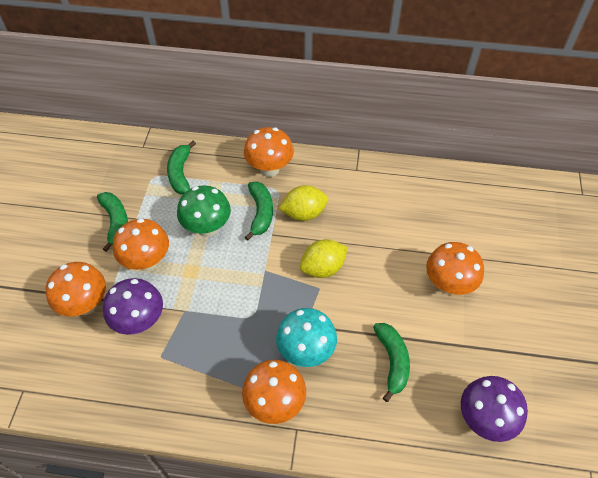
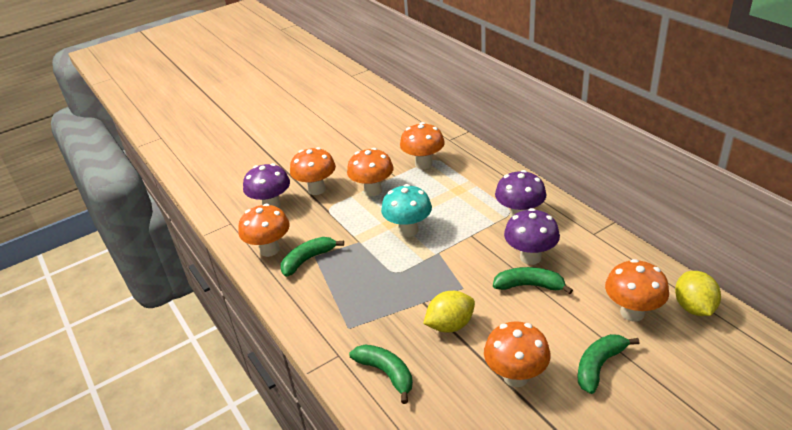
green mushroom: [177,185,231,237] = 1 -> none = 0
orange mushroom: [46,262,106,316] [113,218,169,271] [242,360,306,424] [244,127,294,177] [426,242,484,295] = 5 -> [238,204,290,257] [290,147,336,195] [347,148,394,197] [400,122,445,169] [484,321,551,387] [605,259,669,322] = 6
purple mushroom: [103,278,163,335] [461,376,528,442] = 2 -> [243,163,290,208] [495,170,547,218] [504,208,560,265] = 3

